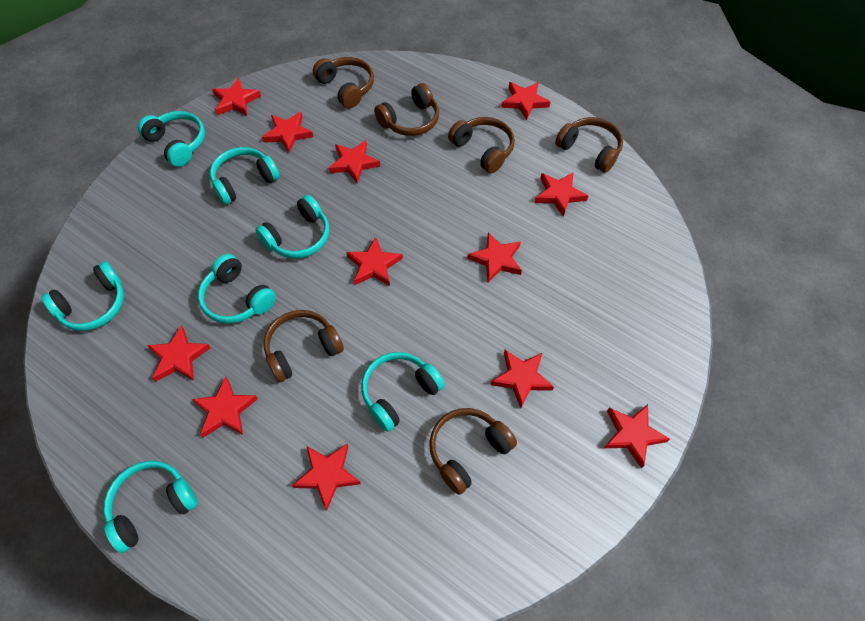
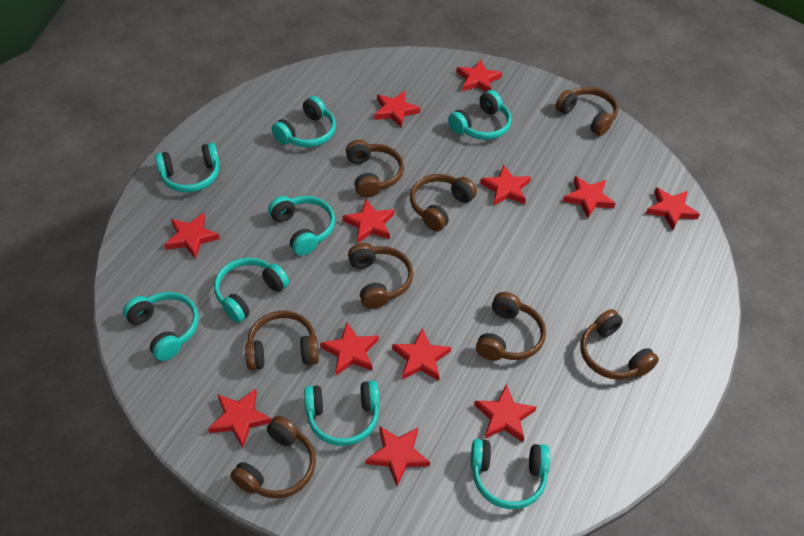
brown headphones: [264,310,344,382] [313,57,374,108] [374,83,439,136] [429,408,517,495] [448,117,515,173] [555,117,623,173] = 6 -> [230,416,316,498] [245,311,319,371] [346,140,404,198] [348,243,413,309] [410,174,477,231] [476,292,546,361] [555,86,618,136] [580,309,659,380] = 8
turquoise headphones: [41,261,124,331] [104,461,198,553] [138,111,205,167] [198,254,276,324] [210,147,280,205] [255,195,329,258] [361,352,445,432] = 7 -> [123,292,199,361] [155,143,220,193] [214,257,289,323] [268,196,335,256] [272,96,336,147] [304,380,380,446] [448,90,511,140] [471,439,550,509] = 8

